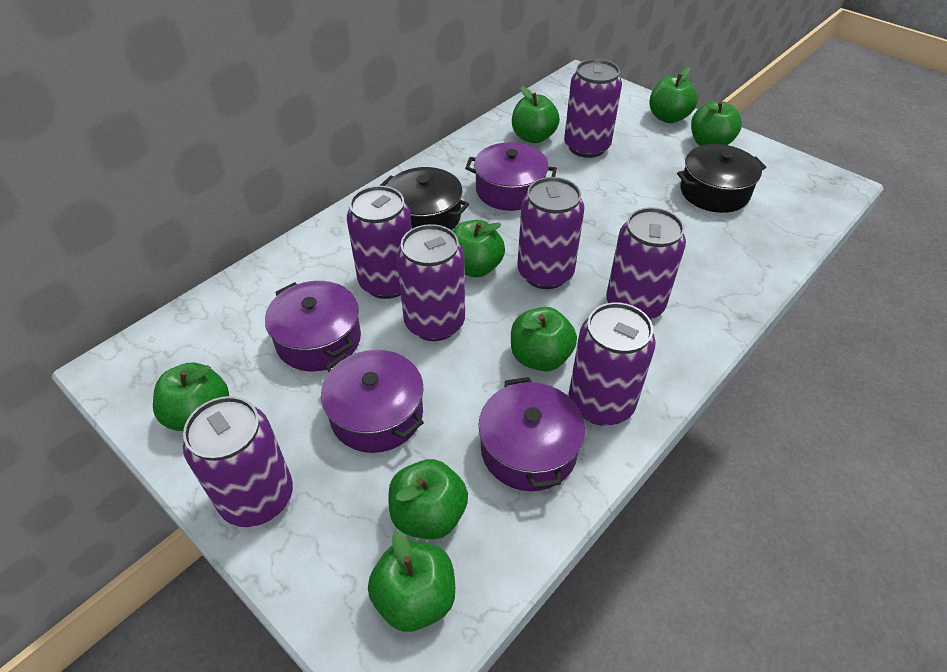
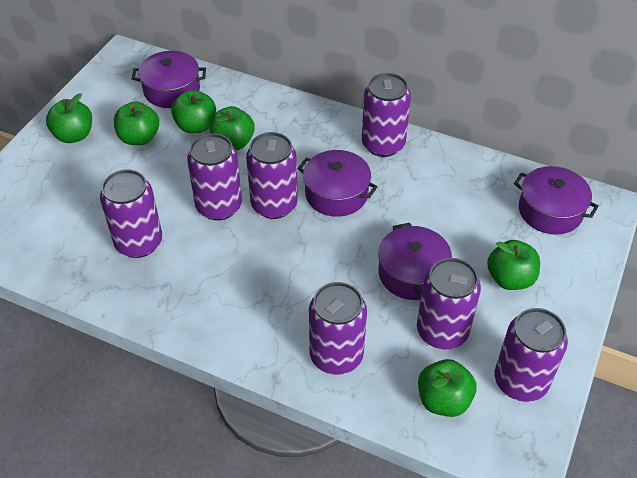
black pot: [380,167,469,230] [677,144,766,213] = 2 -> none = 0
green apple: [153,363,229,431] [368,530,455,632] [388,459,468,540] [452,220,505,277] [511,307,577,371] [512,86,560,143] [649,67,697,123] [691,101,742,146] = 8 -> [46,94,92,143] [114,101,159,145] [171,90,216,134] [209,106,254,150] [418,359,477,417] [487,240,540,290] = 6

